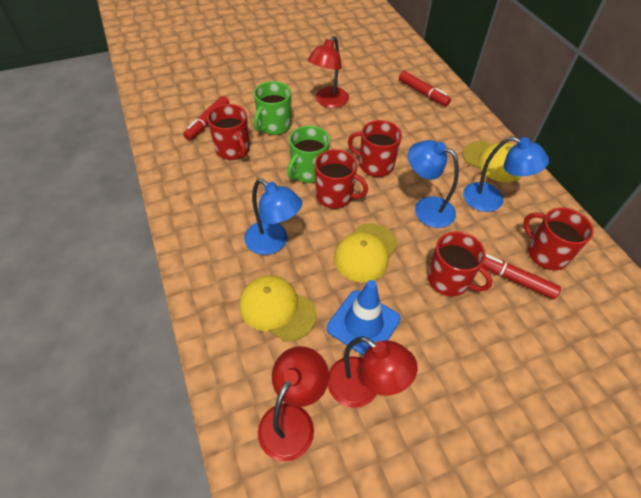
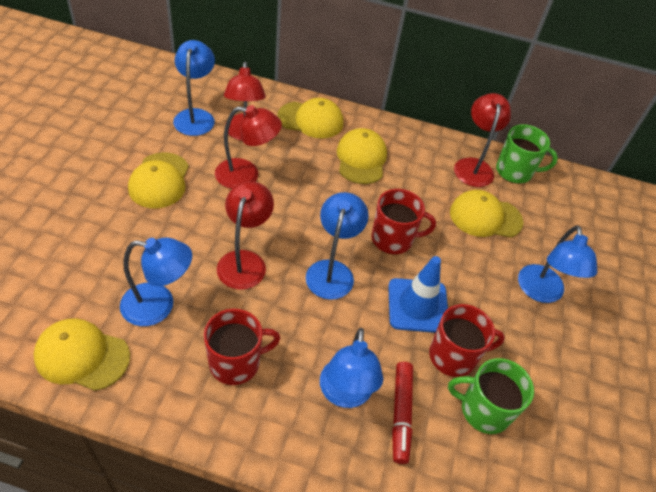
blue lamp: [244,179,302,255] [408,140,459,228] [463,136,549,212] = 3 -> [120,237,192,326] [173,40,215,136] [306,192,369,300] [320,328,383,408] [518,225,597,303] = 5
red lamp: [258,346,329,462] [308,36,349,108] [328,336,418,408] = 3 -> [215,105,282,189] [217,181,274,290] [224,62,266,141] [454,93,511,187] = 4
red marker: [183,96,229,140] [399,71,451,106] [482,254,561,299] = 3 -> [392,362,413,464] = 1
red mug: [207,104,250,160] [315,149,368,209] [348,120,402,177] [427,231,492,296] [523,207,593,270] = 5 -> [204,309,280,385] [371,189,436,254] [429,304,505,377] = 3
yellow cap: [240,275,317,342] [334,223,398,282] [462,141,523,182] = 3 -> [33,318,130,391] [128,152,189,209] [277,98,343,138] [337,128,387,184] [450,190,523,238] = 5

